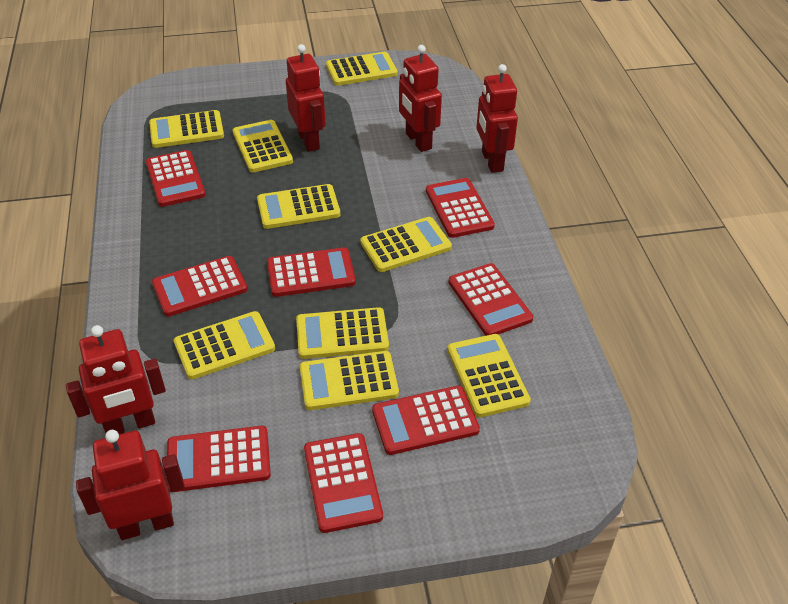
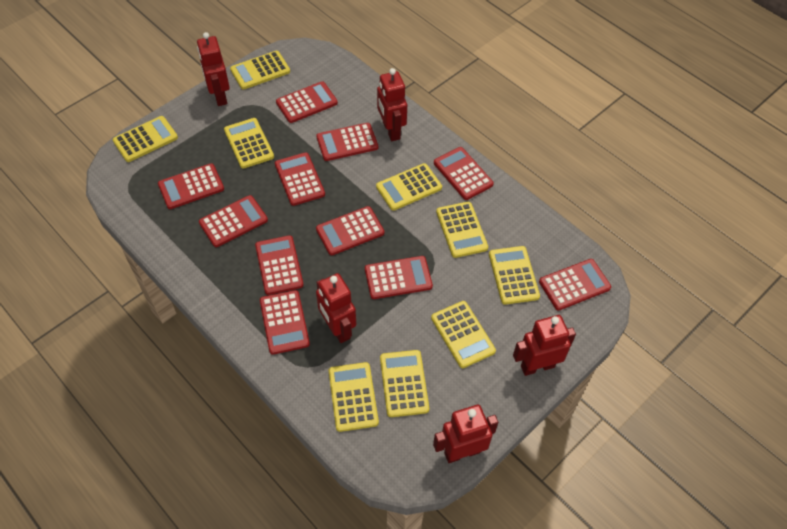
red calculator: [146,150,206,207] [152,256,248,317] [167,426,271,492] [267,247,356,297] [304,433,383,533] [372,386,480,455] [426,178,495,238] [448,263,533,336] = 8 -> [158,163,224,209] [199,195,268,247] [255,235,304,295] [260,290,310,355] [275,152,325,206] [276,81,338,123] [316,123,378,161] [316,206,384,255] [365,256,433,299] [434,147,494,200] [539,259,611,310] = 11

